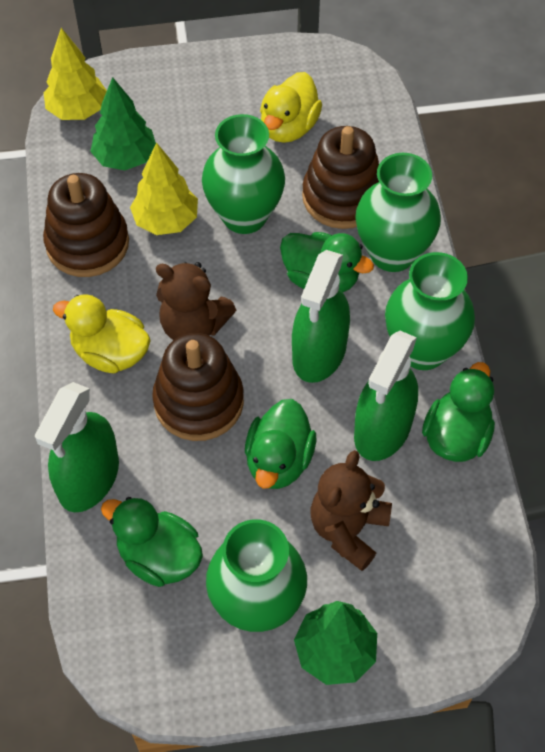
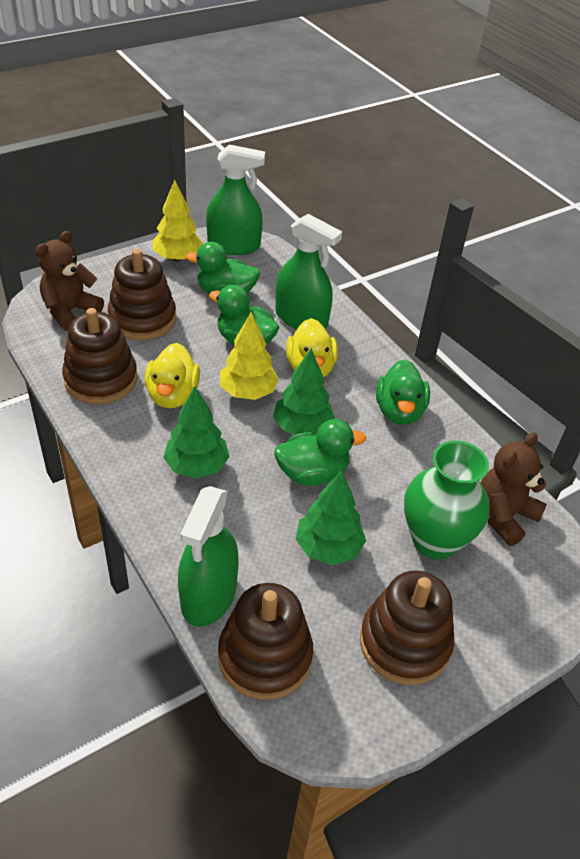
brown stacking toy: [43,173,129,277] [152,333,244,441] [302,126,379,229] = 3 -> [62,308,138,404] [108,249,176,340] [218,583,313,700] [360,570,454,685] = 4
green tree: [90,77,156,170] [294,601,377,685] = 2 -> [163,386,229,479] [273,348,335,435] [296,471,366,565] = 3
green vase: [202,114,285,234] [206,519,307,632] [355,153,441,272] [385,252,475,370] = 4 -> [404,440,490,559] = 1

